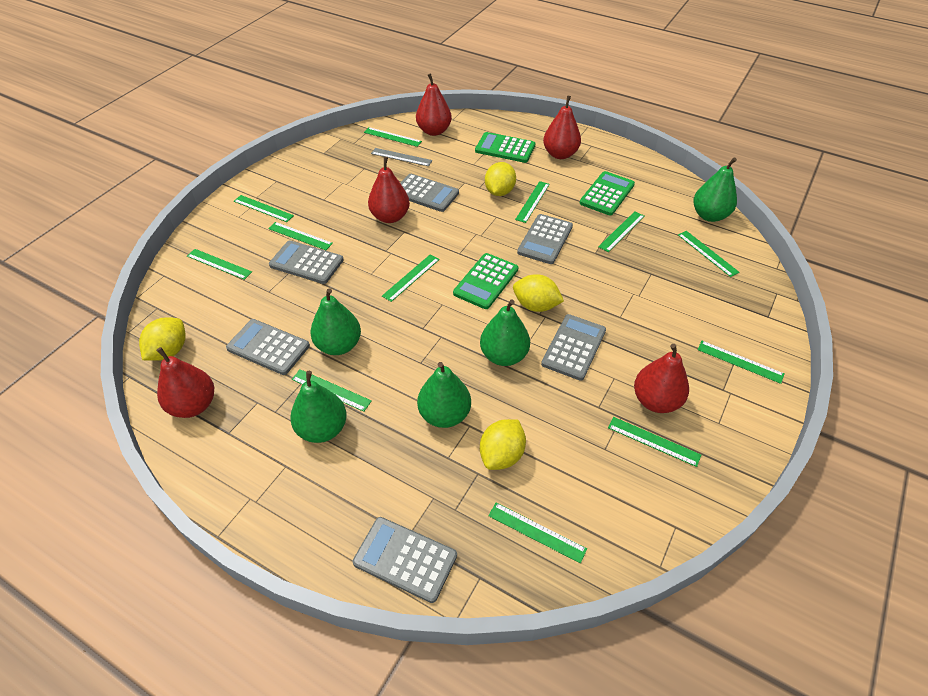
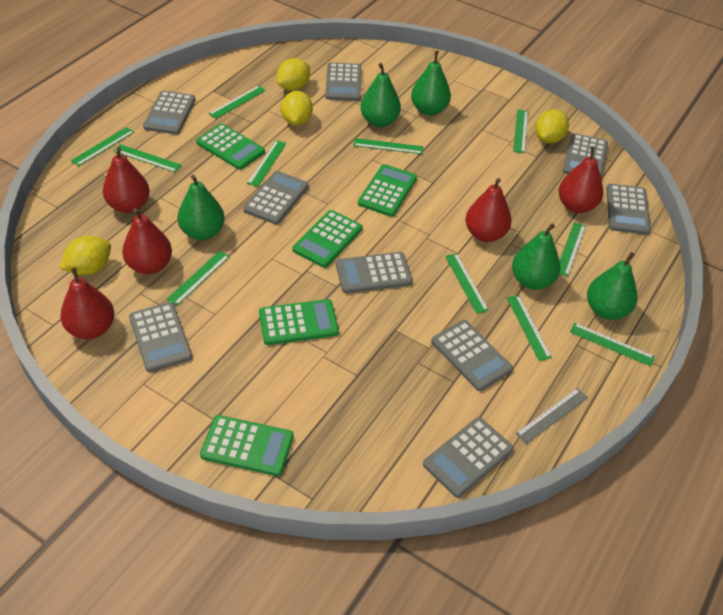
green calculator: [453,253,519,309] [475,132,535,163] [580,171,635,216] = 3 -> [196,123,265,170] [200,415,294,476] [259,299,339,345] [292,210,363,268] [358,164,417,217] = 5
green ruler: [187,249,252,280] [234,195,294,222] [268,222,333,250] [292,369,372,412] [364,127,422,147] [382,254,440,302] [488,503,587,564] [515,181,550,223] [598,211,644,252] [608,417,701,467] [678,231,739,277] [697,341,784,384] = 12 -> [71,127,134,166] [114,144,182,172] [167,251,230,305] [209,85,266,119] [247,140,286,187] [353,138,423,154] [445,253,489,314] [507,295,552,361] [513,110,528,153] [560,222,586,276] [570,323,655,366] = 11
grey calculator: [226,319,310,375] [269,240,344,284] [353,517,457,603] [401,174,459,212] [517,214,573,264] [541,314,606,381] = 6 -> [129,302,192,372] [143,91,195,134] [243,171,309,225] [325,62,361,101] [336,252,412,293] [423,417,514,498] [431,320,513,391] [563,133,608,176] [606,184,651,235] = 9

